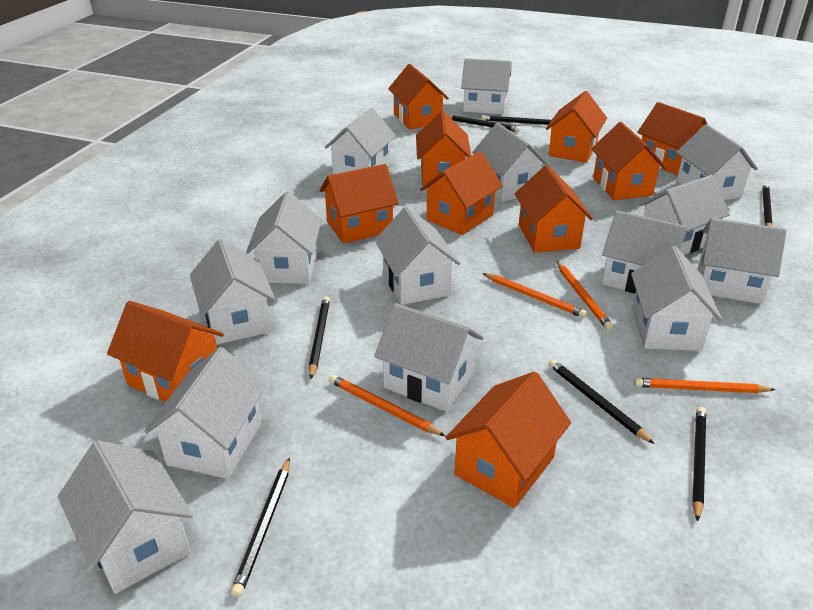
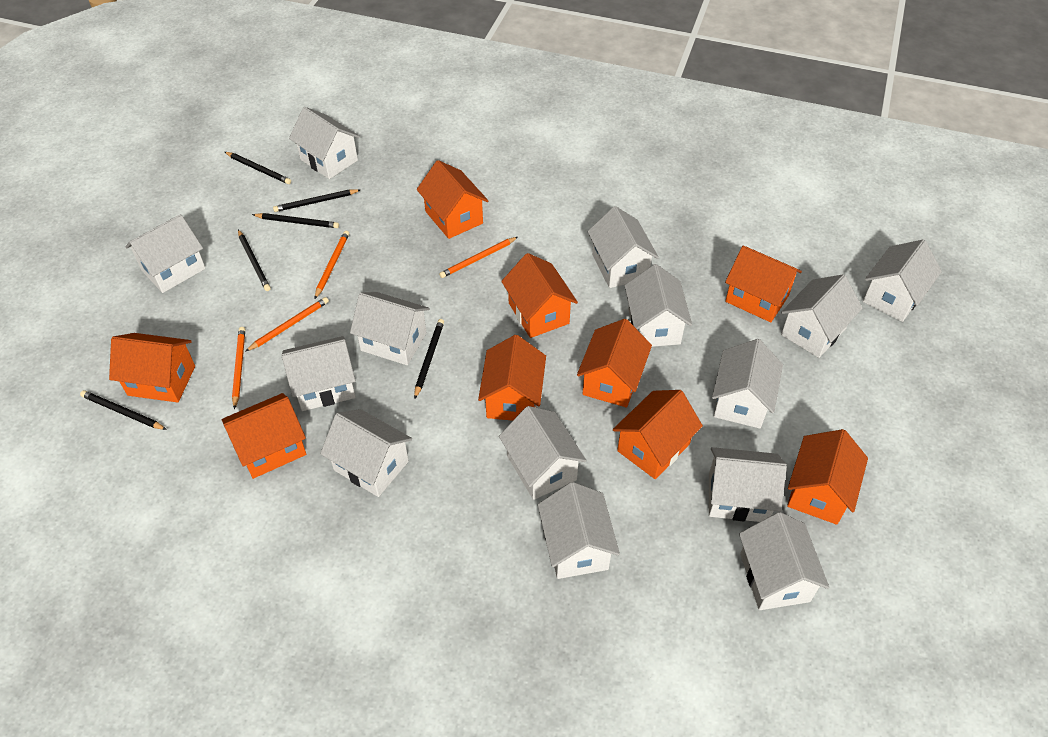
black pencil: [231,457,290,597] [309,296,330,379] [449,115,520,132] [481,115,551,125] [549,359,655,444] [692,407,706,522] [762,183,773,227] = 7 -> [80,390,167,430] [225,152,291,184] [238,230,271,291] [252,213,339,228] [273,189,360,212] [414,319,444,399] = 6
orange house: [107,301,224,402] [319,164,399,244] [388,64,449,130] [416,111,471,186] [420,151,503,235] [445,372,571,508] [515,165,593,253] [546,91,607,163] [591,122,667,200] [637,102,707,175] = 10 -> [109,333,195,403] [222,393,306,479] [417,160,488,239] [478,335,546,421] [501,253,578,338] [577,319,652,407] [613,390,703,479] [725,246,802,322] [787,429,868,525] = 9

